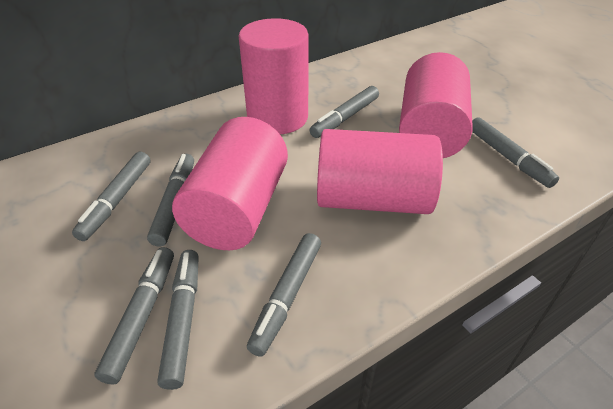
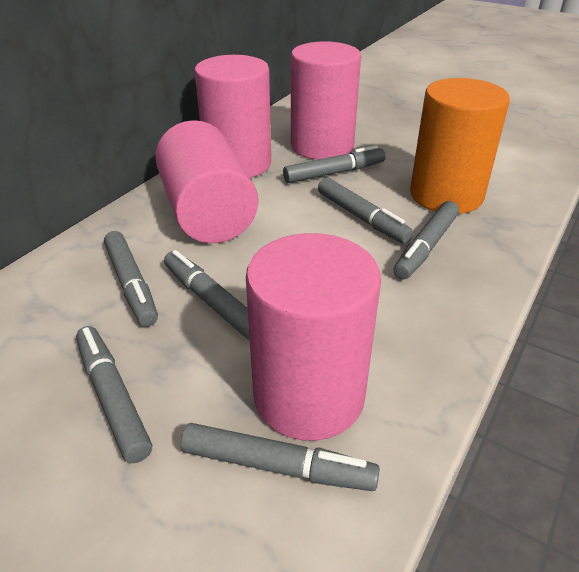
orange cylinder: none = 0 -> [410,78,510,214] = 1

